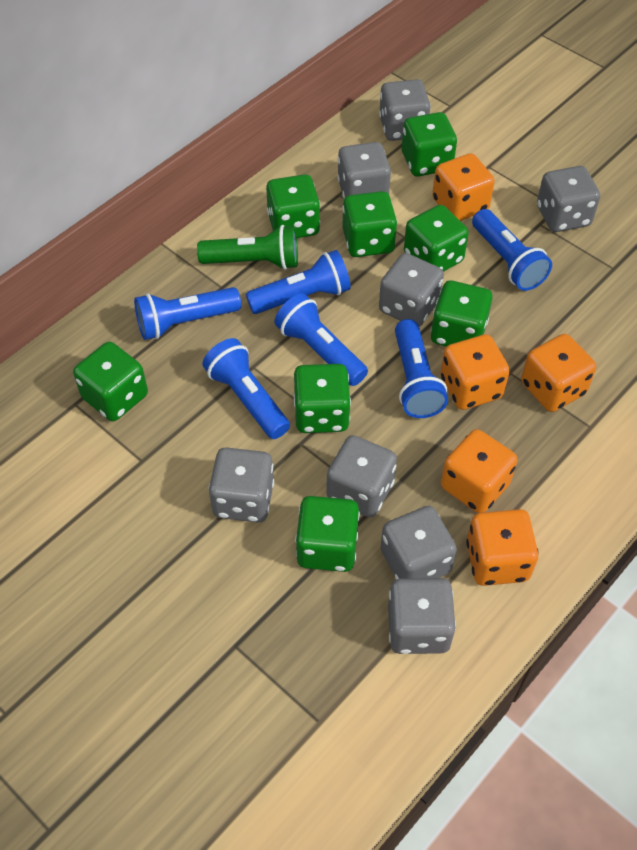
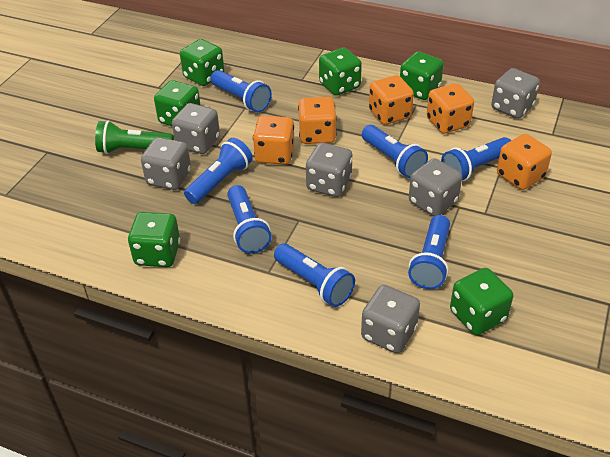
blue flashlight: [134,287,241,340] [202,338,290,439] [246,250,351,314] [274,293,368,386] [395,319,448,418] [472,209,552,291] = 6 -> [184,138,253,204] [211,70,272,112] [227,185,272,254] [274,243,355,307] [362,125,428,178] [408,215,450,289] [441,137,511,181] = 7
green dice: [73,342,148,421] [266,174,320,238] [294,364,351,433] [295,496,360,572] [342,191,397,257] [402,112,457,176] [404,205,469,272] [431,280,493,347] = 8 -> [128,212,180,267] [154,80,201,126] [180,39,224,86] [319,48,362,95] [400,51,444,100] [450,268,513,335] = 6
grey dice: [209,447,274,523] [326,435,397,517] [337,142,391,198] [379,79,431,141] [379,253,444,327] [381,506,457,580] [388,578,456,654] [537,166,600,232] = 8 -> [141,137,191,190] [172,103,220,154] [306,143,352,197] [361,285,420,353] [409,158,462,216] [491,68,540,119] = 6

